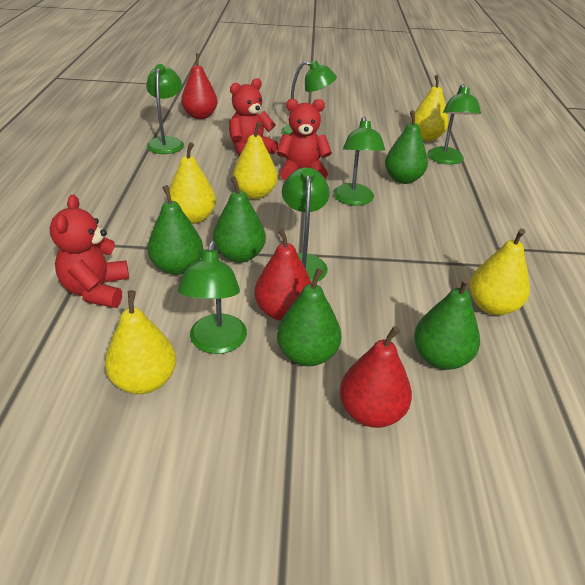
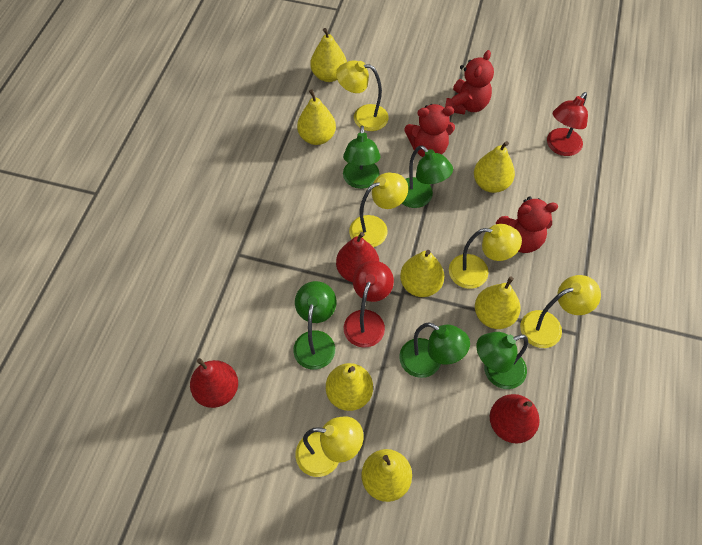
green lamp: [146,64,184,154] [178,241,247,354] [281,60,337,135] [282,167,330,282] [333,116,385,206] [427,84,481,165] = 6 -> [293,281,336,370] [343,125,381,189] [399,322,470,378] [402,145,453,208] [476,332,528,389] = 5
green pear: [148,185,203,275] [213,176,266,263] [277,268,341,366] [385,110,428,184] [414,277,480,370] = 5 -> none = 0
red lamp: none = 0 -> [344,261,394,348] [547,92,588,156] = 2
yellow lamp: none = 0 -> [295,416,363,477] [336,60,388,131] [349,173,408,247] [449,224,522,289] [520,275,601,348] = 5
yellow pear: [105,290,176,394] [167,142,216,224] [233,122,278,199] [411,75,449,141] [469,229,530,315] = 5 -> [297,90,336,145] [310,28,347,82] [326,363,373,411] [361,449,412,502] [400,250,444,297] [474,141,515,193] [475,277,521,329] = 7

